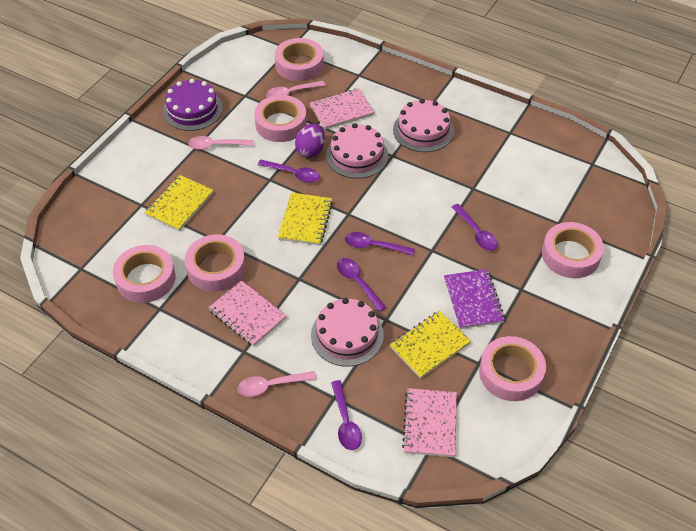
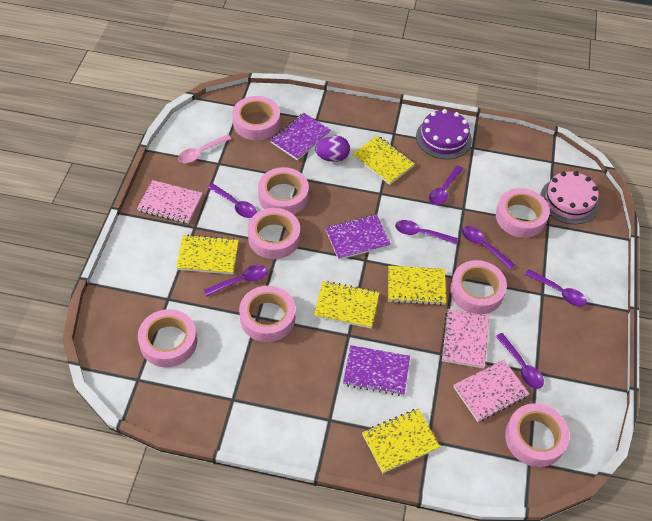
pink cake: [311,298,384,367] [326,123,388,179] [393,99,454,152] = 3 -> [540,171,599,224] = 1
pink spoon: [188,136,253,150] [238,371,317,397] [266,81,325,98] = 3 -> [178,134,232,163] = 1
pink tape: [113,245,175,303] [185,234,246,292] [254,95,307,142] [275,38,324,81] [479,336,546,401] [542,222,604,278] = 6 -> [138,309,197,368] [232,96,280,140] [239,286,296,342] [248,208,300,259] [258,167,309,215] [450,260,507,314] [496,188,550,238] [505,403,570,467] = 8
purple notebook: [444,269,505,329] = 1 -> [270,113,331,160] [325,214,391,260] [343,345,410,396] = 3
purple spoon: [258,160,320,183] [331,380,362,450] [337,258,386,312] [345,232,415,255] [452,204,498,251] = 5 -> [204,265,267,297] [207,183,257,218] [395,220,458,244] [429,165,463,205] [462,226,515,269] [495,333,544,389] [525,269,587,307] = 7
yellow notebook: [145,175,214,231] [278,193,333,246] [390,311,471,379] = 3 -> [176,235,239,274] [314,281,380,329] [353,135,415,185] [362,408,440,473] [388,266,446,305] = 5

